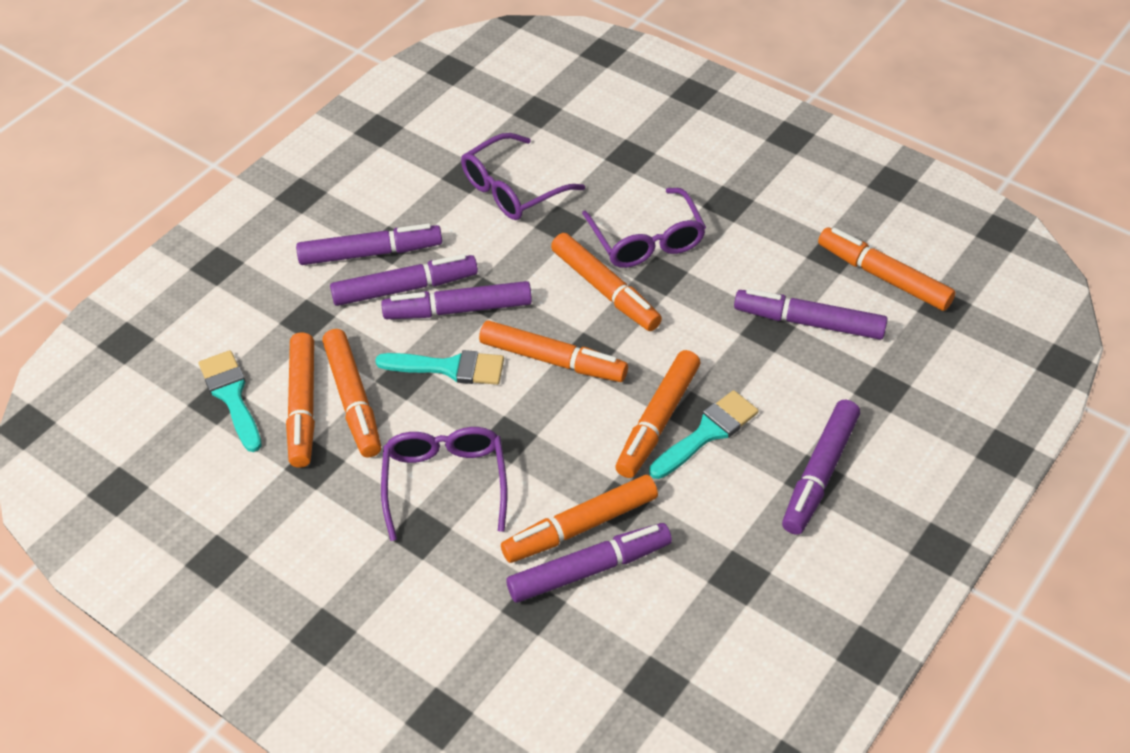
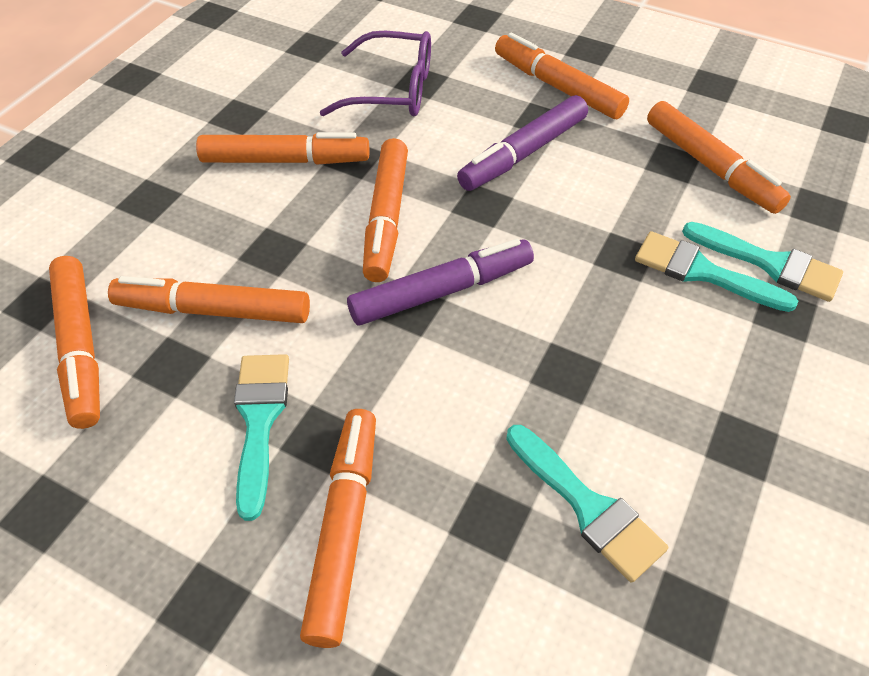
purple glasses: [381,427,507,541] [461,133,585,220] [582,188,706,268] = 3 -> [320,31,431,116] = 1
purple marker: [296,224,442,265] [330,254,478,306] [381,281,532,319] [506,523,672,602] [734,289,888,340] [782,400,860,535] = 6 -> [347,239,534,326] [457,95,588,191] = 2
turquoise brush: [199,350,262,452] [375,350,504,385] [649,390,759,479] = 3 -> [234,354,289,521] [506,425,668,583] [635,231,798,312] [682,222,843,302] = 4

